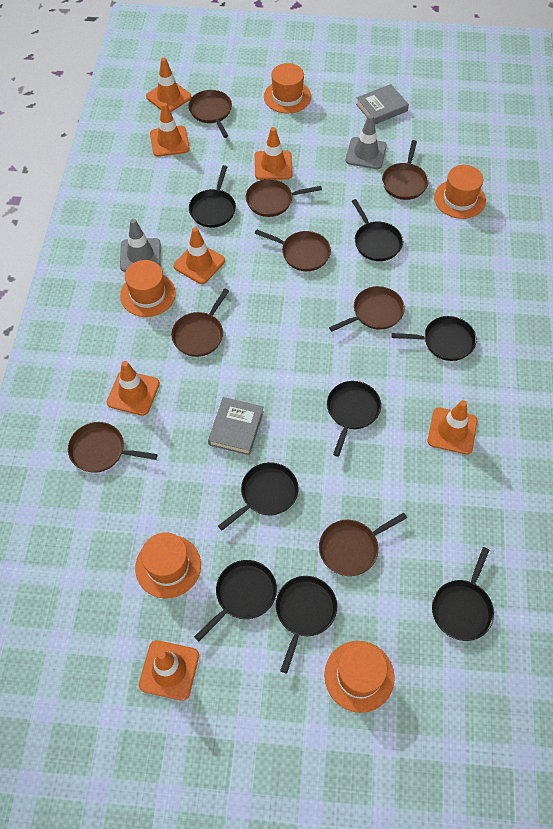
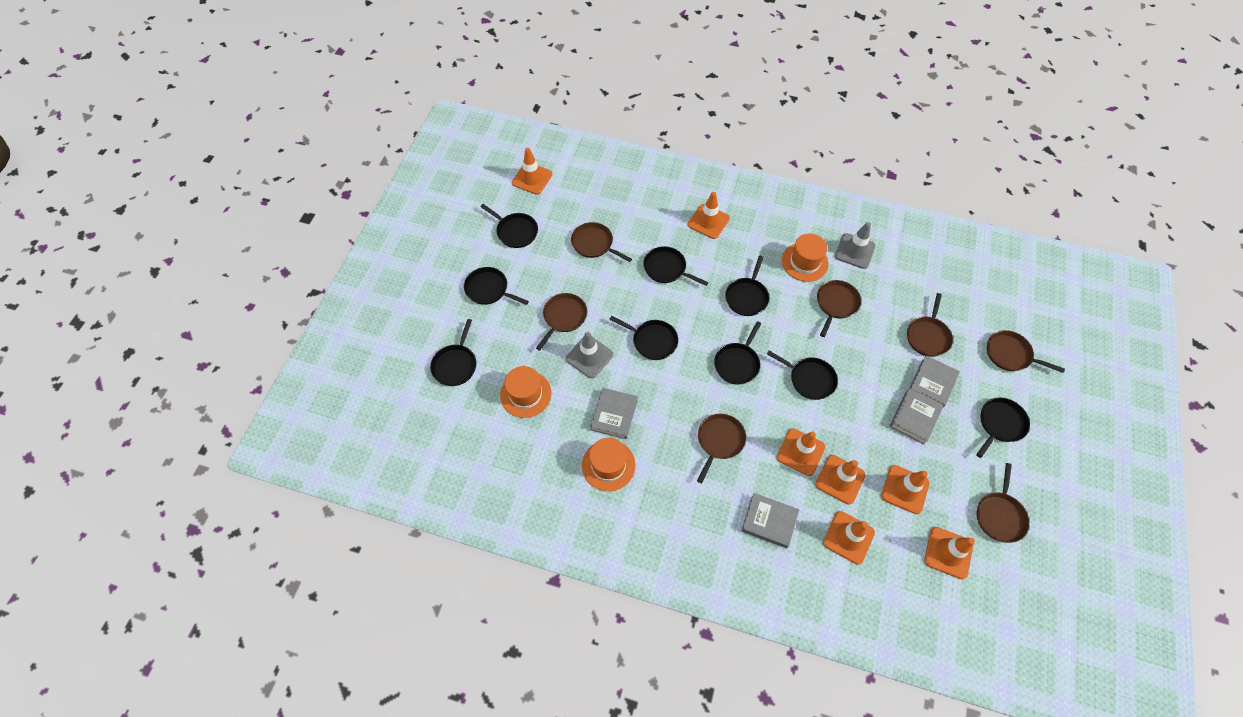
black pan: [189,165,236,228] [194,560,277,641] [218,462,299,530] [276,576,337,674] [327,381,381,457] [352,199,403,261] [391,316,477,361] [432,547,494,641] = 8 -> [430,319,476,386] [464,267,529,305] [480,204,538,248] [609,316,678,360] [643,246,709,286] [714,321,761,385] [725,256,769,316] [767,351,838,400] [976,398,1030,458] = 9
brown pan: [68,422,157,473] [171,289,229,357] [188,90,232,138] [245,179,322,217] [255,229,331,271] [319,512,407,576] [329,286,405,332] [382,140,429,200] = 8 -> [536,293,587,351] [571,222,632,262] [697,414,746,484] [817,280,861,337] [907,293,953,357] [977,463,1029,543] [987,330,1065,373] = 7
grey book: [208,397,264,455] [356,84,409,124] = 2 -> [590,388,638,439] [741,493,799,548] [890,389,943,445] [909,355,960,408] = 4
orange hat: [120,260,176,317] [135,532,201,599] [264,63,311,114] [324,641,395,713] [434,165,486,219] = 5 -> [500,366,551,418] [582,438,635,491] [782,233,829,282] = 3

